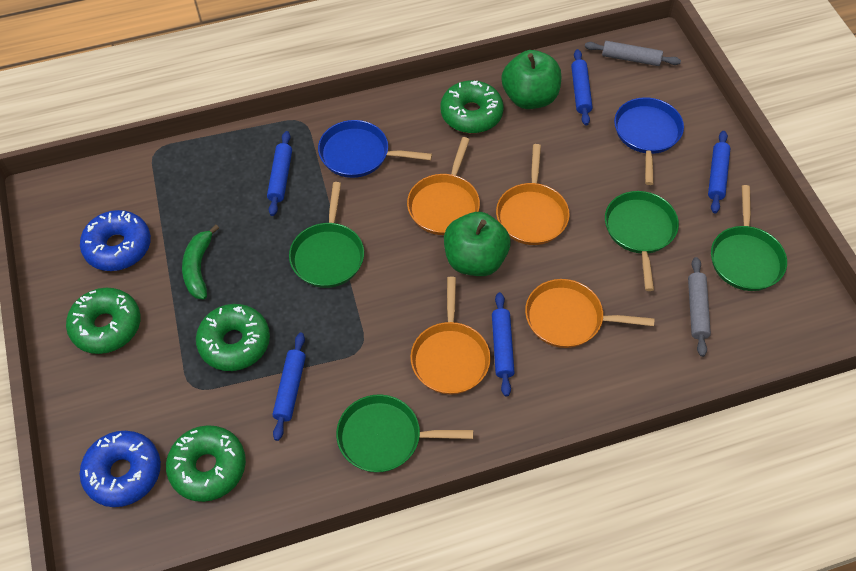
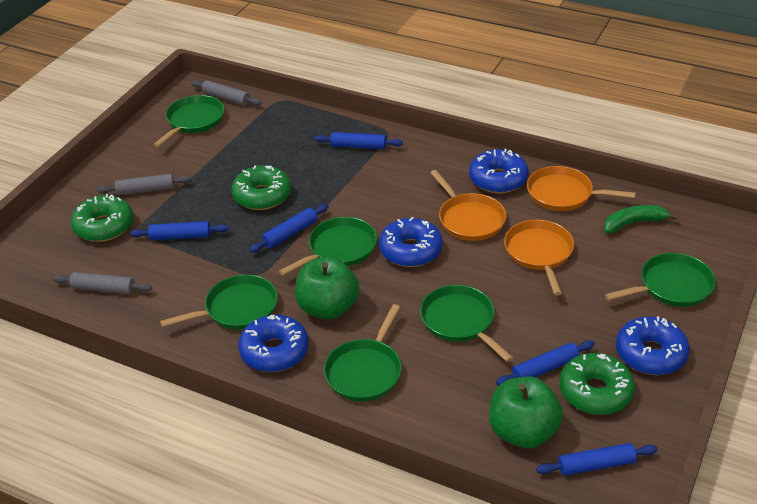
blue donut: [80,210,151,271] [80,431,161,507] = 2 -> [238,315,309,372] [379,217,443,267] [469,149,529,193] [616,316,690,375] = 4
blue pan: [318,120,432,178] [614,97,684,185] = 2 -> none = 0
green donut: [66,288,141,354] [166,425,246,502] [196,304,270,371] [440,80,504,133] = 4 -> [71,194,133,242] [231,165,291,210] [559,353,635,415] = 3
green pan: [289,182,364,288] [336,394,473,472] [605,191,679,291] [711,185,787,291] = 4 -> [153,95,224,147] [160,274,278,330] [279,217,377,276] [324,304,402,401] [420,285,513,362] [605,253,716,307] = 6
grey rolling pin: [585,41,681,66] [688,257,711,357] = 2 -> [53,272,152,294] [97,174,192,195] [191,80,261,106] = 3
orange pan: [407,137,480,235] [410,277,491,395] [496,144,570,245] [525,279,654,348] = 4 -> [430,170,506,241] [504,220,574,296] [527,166,636,211] = 3

